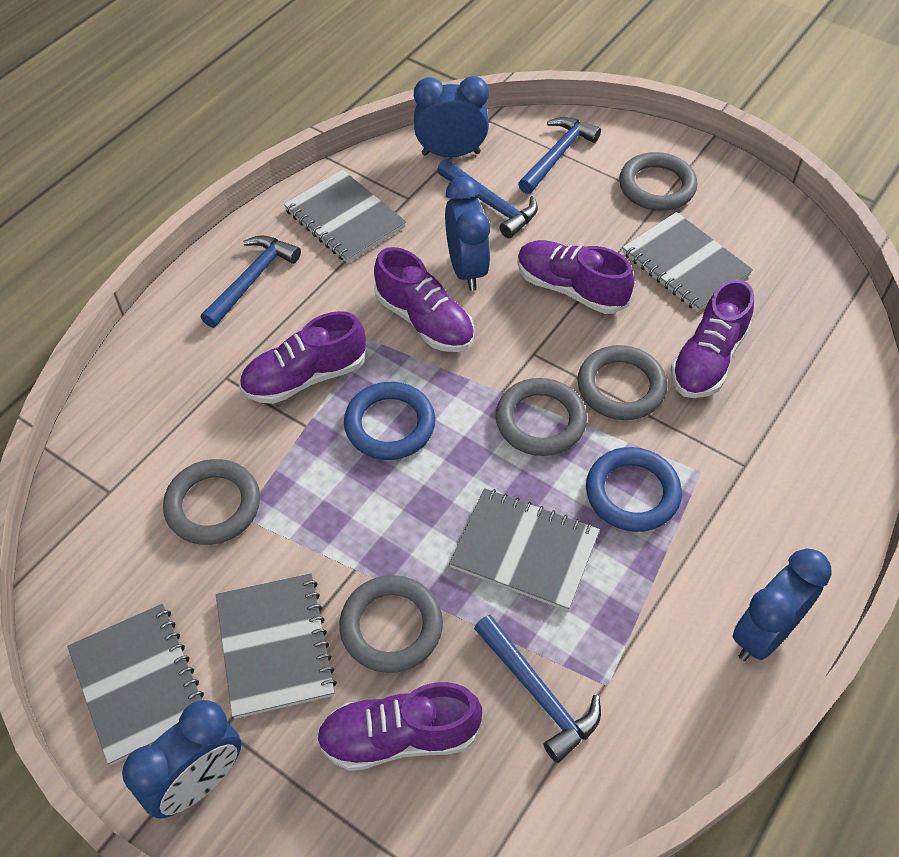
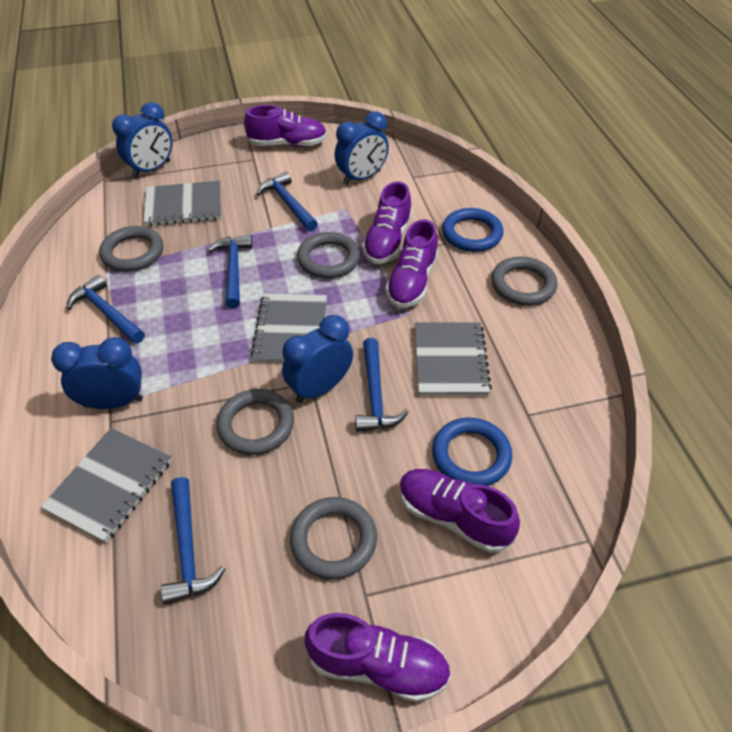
blue hammer: [201,236,301,328] [437,160,538,238] [474,615,601,763] [518,117,601,194] = 4 -> [67,275,145,344] [161,477,226,605] [208,235,253,309] [256,172,318,231] [355,338,408,432] = 5
grey notebook: [67,603,204,765] [216,573,337,719] [284,169,406,263] [449,488,600,611] [622,212,753,312] = 5 -> [41,428,172,543] [143,181,221,226] [251,293,327,363] [415,322,492,396] = 4

